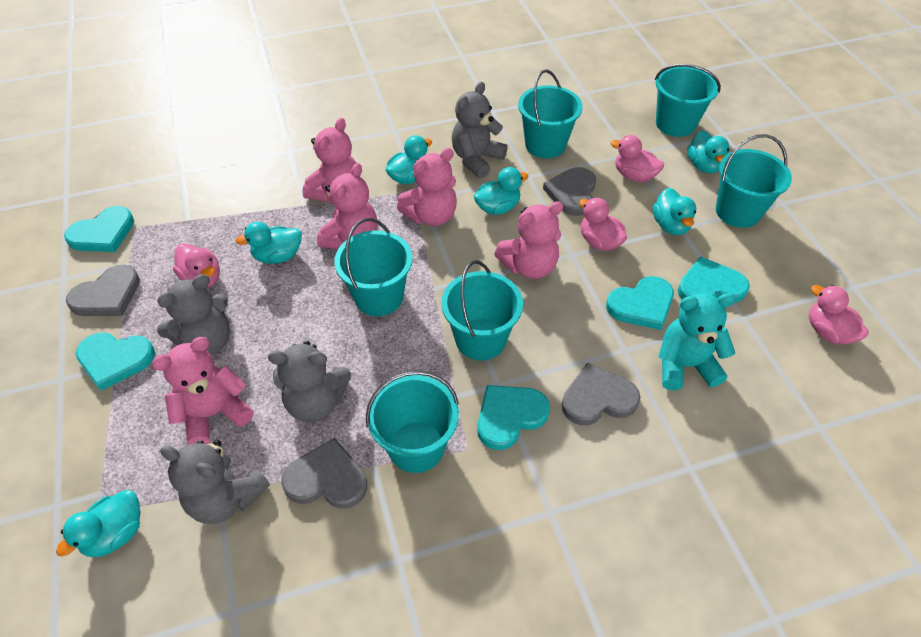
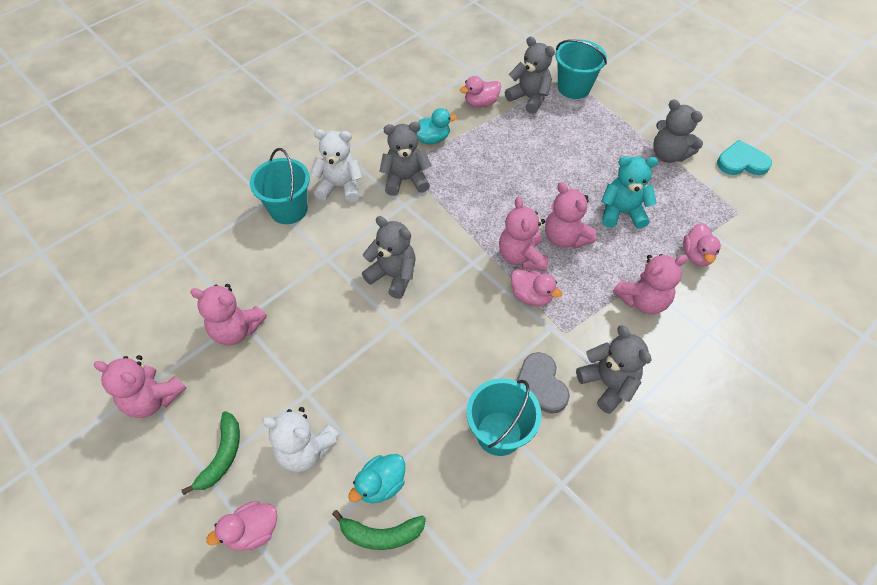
green banana: none = 0 -> [181,411,240,495] [332,510,426,550] = 2
grey heart: [66,265,140,316] [281,438,367,509] [543,167,596,216] [562,363,641,425] = 4 -> [517,352,570,414] = 1
grey teddy bear: [157,274,230,355] [160,440,270,524] [268,341,351,422] [452,82,508,178] = 4 -> [362,216,416,299] [379,122,432,196] [505,36,555,114] [576,325,651,414] [653,100,703,163] = 5
turquoise bucket: [334,218,413,316] [366,371,459,473] [441,260,523,361] [518,69,583,158] [655,64,721,137] [716,134,792,228] = 6 -> [250,148,310,224] [466,378,542,456] [555,39,607,99] = 3
turquoise duck: [56,490,140,557] [236,222,302,264] [386,135,432,185] [474,167,529,215] [653,188,696,235] [687,130,729,173] = 6 -> [348,454,405,503] [417,108,457,144] = 2
turquoise heart: [64,206,134,252] [76,333,155,391] [477,385,550,450] [606,276,674,330] [678,256,750,303] = 5 -> [717,140,772,175] = 1
white teddy bear: none = 0 -> [262,407,340,472] [310,129,363,202] = 2

